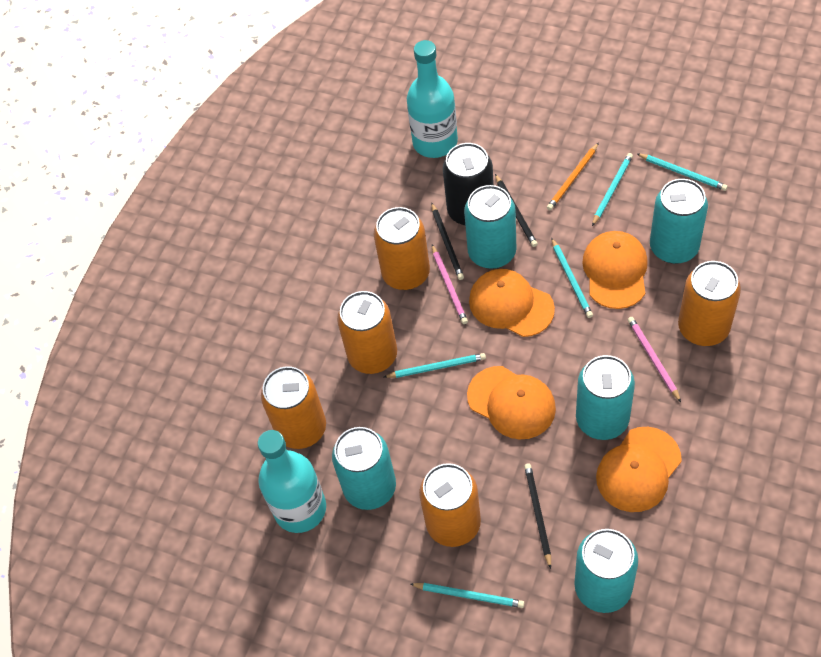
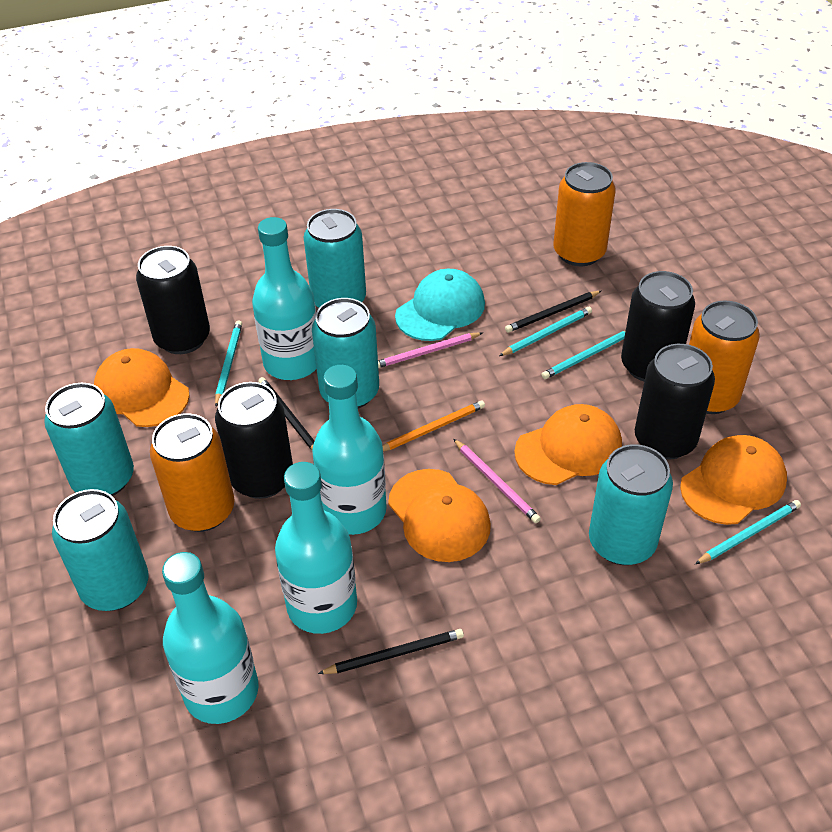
black can: [443,143,494,225] = 1 -> [136,246,210,354] [215,382,293,499] [621,271,695,381] [635,344,715,460] = 4
orange can: [261,366,326,449] [337,291,397,374] [374,207,430,290] [419,463,481,547] [678,261,741,346] = 5 -> [150,413,235,532] [553,162,616,266] [689,301,760,414] = 3
turquoise bottle: [258,430,326,533] [407,40,458,158] = 2 -> [162,552,259,724] [252,217,317,380] [275,462,357,634] [312,365,387,535] = 4
turquoise cap: none = 0 -> [395,269,485,341] = 1
turquoise pencil: [384,353,486,378] [410,583,524,608] [551,237,593,318] [592,153,633,226] [637,153,728,191] = 5 -> [215,320,242,407] [499,307,592,356] [541,331,625,379] [695,500,801,564] = 4

